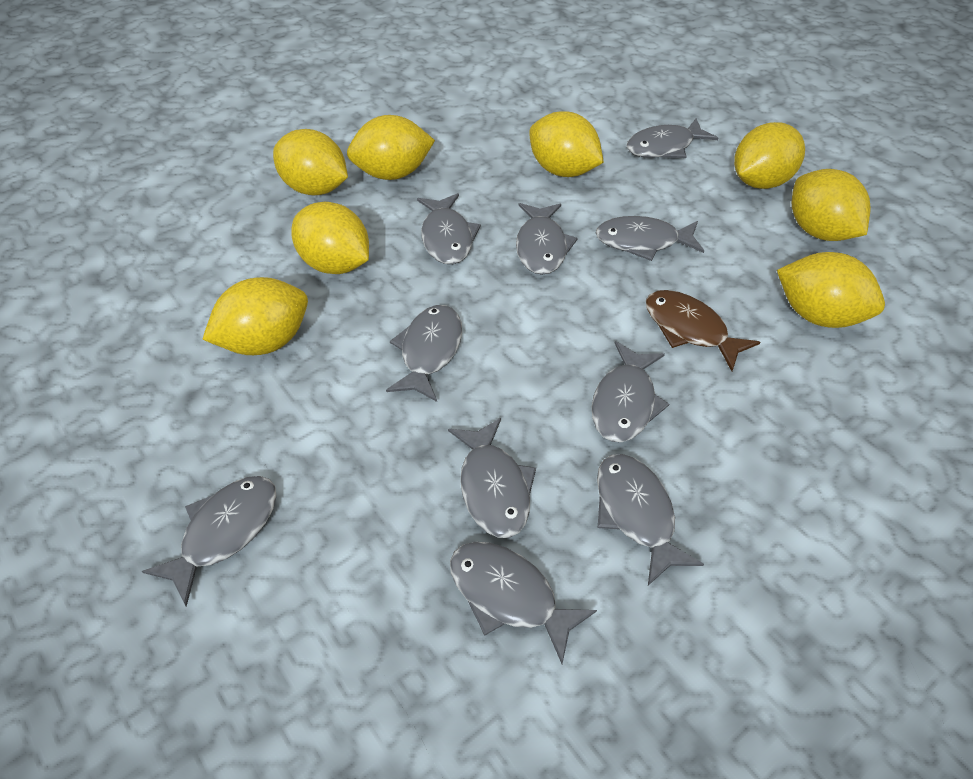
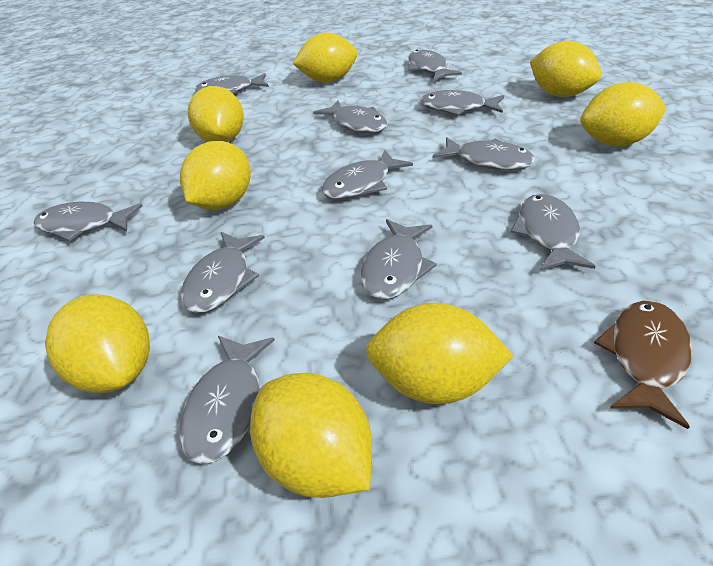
grey fish: [142,476,277,607] [386,305,462,402] [417,193,481,264] [448,418,536,538] [450,542,597,664] [516,203,578,275] [592,341,669,442] [596,216,704,261] [597,454,704,585] [627,118,718,158] = 10 -> [33,202,142,241] [179,336,275,464] [180,232,265,313] [195,73,269,94] [313,100,388,133] [321,150,413,199] [361,219,437,299] [408,49,462,81] [420,90,504,116] [433,137,535,170] [510,194,596,271] = 11

